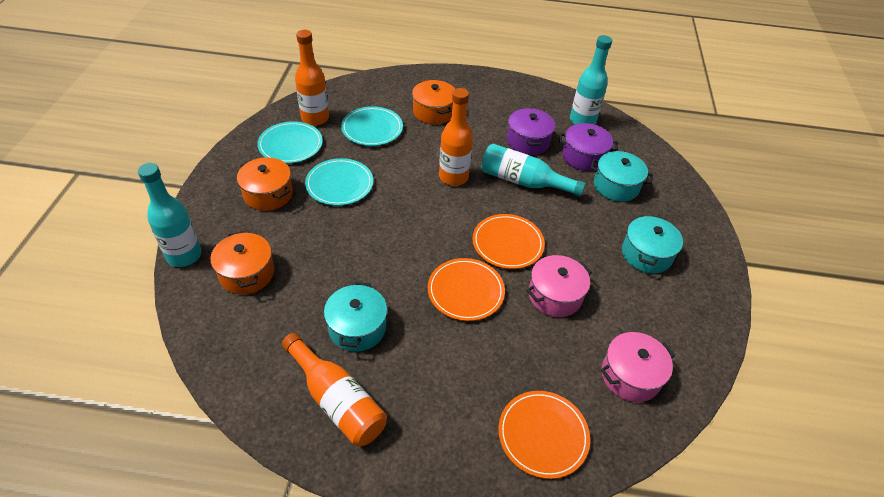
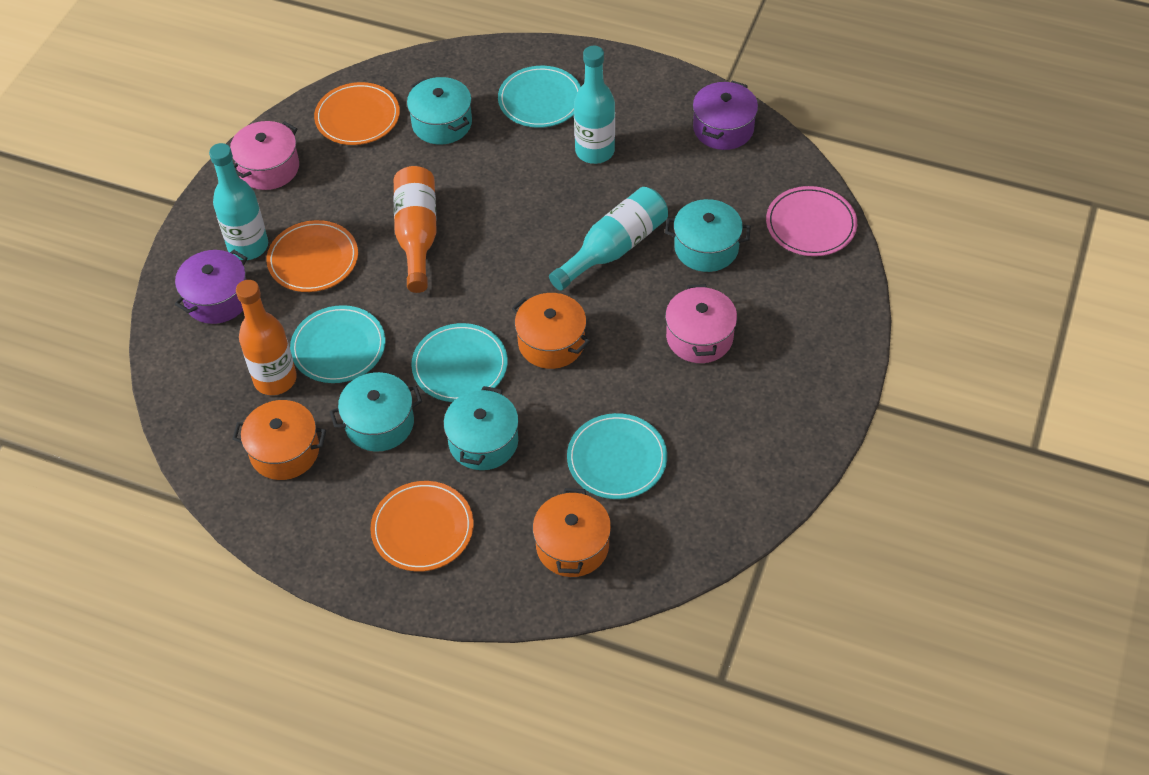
orange bottle: [282,333,387,446] [295,30,329,126] [439,88,473,186] = 3 -> [236,280,297,395] [394,166,437,293] = 2
pink plate: none = 0 -> [766,186,857,256] = 1
turquoise plate: [257,121,323,163] [305,158,373,206] [341,106,403,146] = 3 -> [290,305,385,383] [411,323,508,402] [498,66,581,128] [567,413,667,499] = 4
turquoise pot: [324,282,387,352] [591,151,653,202] [622,215,683,273] = 3 -> [330,372,422,452] [407,77,472,145] [444,386,519,470] [665,199,751,272] = 4

